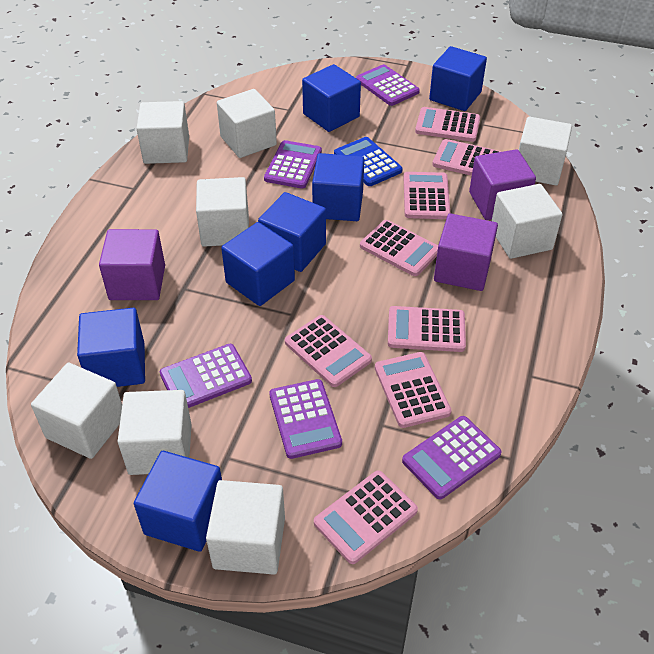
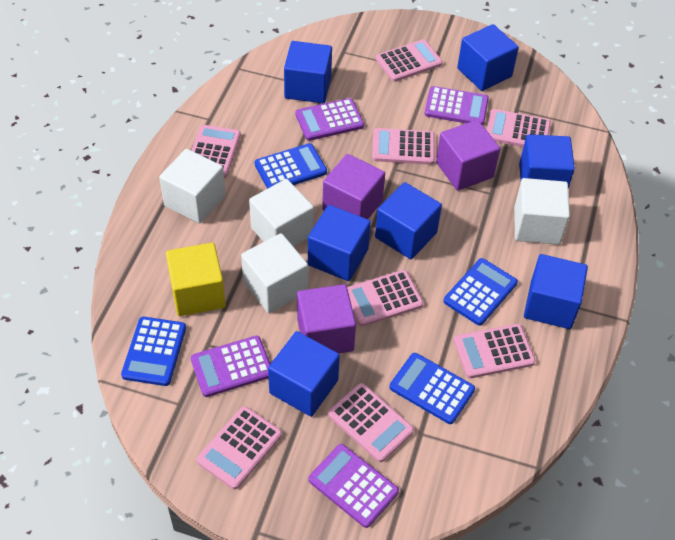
blue calculator: [334,137,403,186] = 1 -> [121,317,186,386] [255,143,327,189] [390,353,475,424] [443,258,518,326] = 4
purple calculator: [160,344,252,408] [264,140,322,189] [269,379,342,459] [356,64,420,106] [402,416,502,499] = 5 -> [191,336,270,397] [295,98,364,141] [308,444,399,528] [424,86,489,125] = 4
white cube: [31,363,122,459] [118,390,192,475] [136,101,189,164] [196,177,249,247] [206,480,285,575] [217,89,277,158] [492,184,563,259] [519,117,572,185] = 8 -> [159,149,226,224] [241,233,308,313] [249,179,314,247] [514,178,570,245] = 4
yellow cube: none = 0 -> [166,243,226,316] = 1

